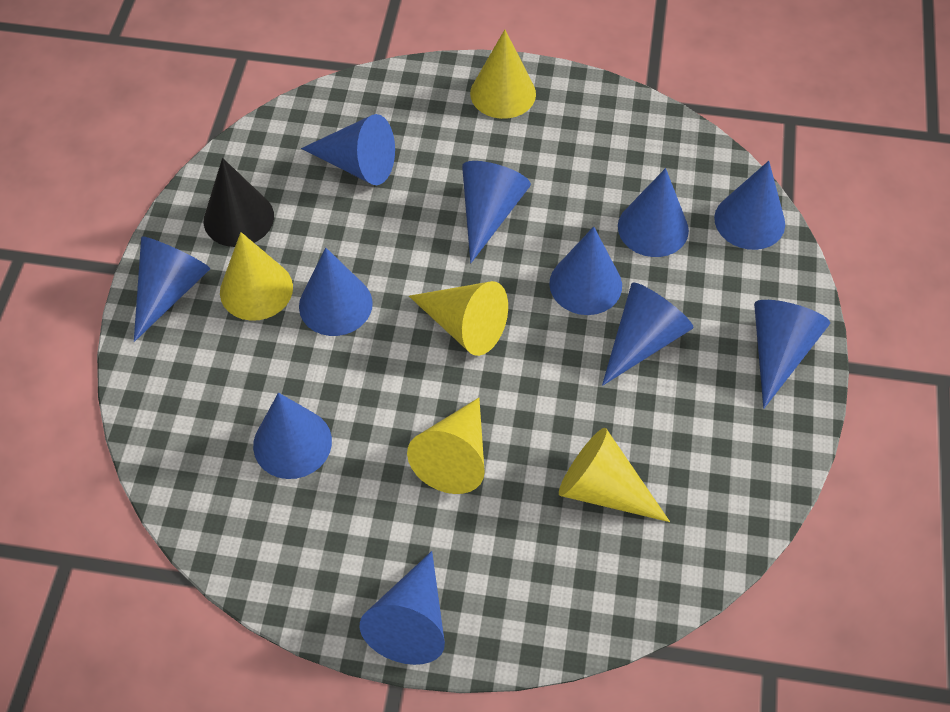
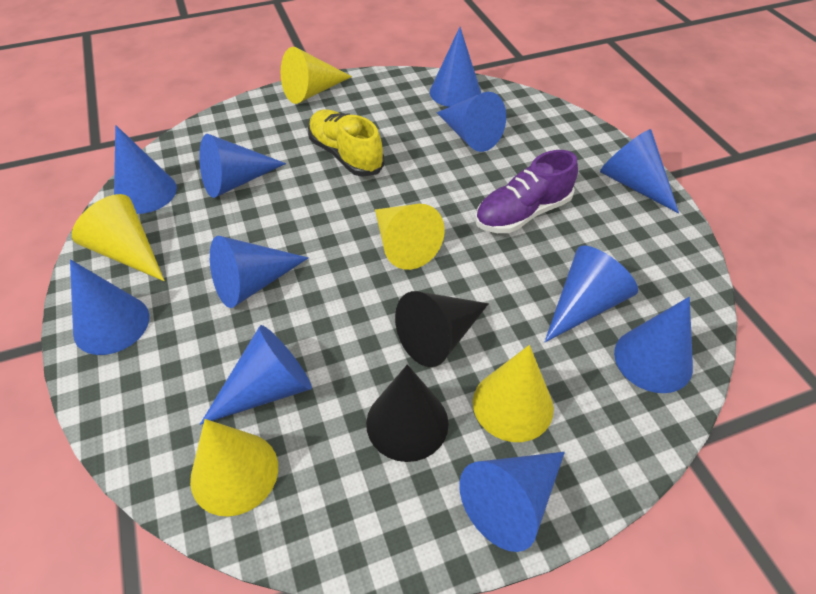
black cone: [204,158,274,247] = 1 -> [366,364,449,462] [395,291,489,367] = 2
purple shoe: none = 0 -> [475,150,578,233] = 1
yellow shoe: none = 0 -> [308,110,384,177] = 1

